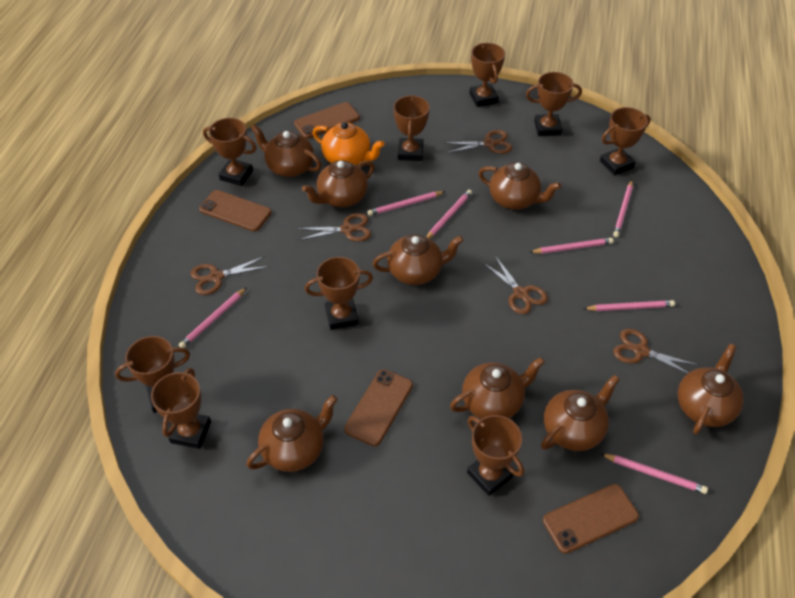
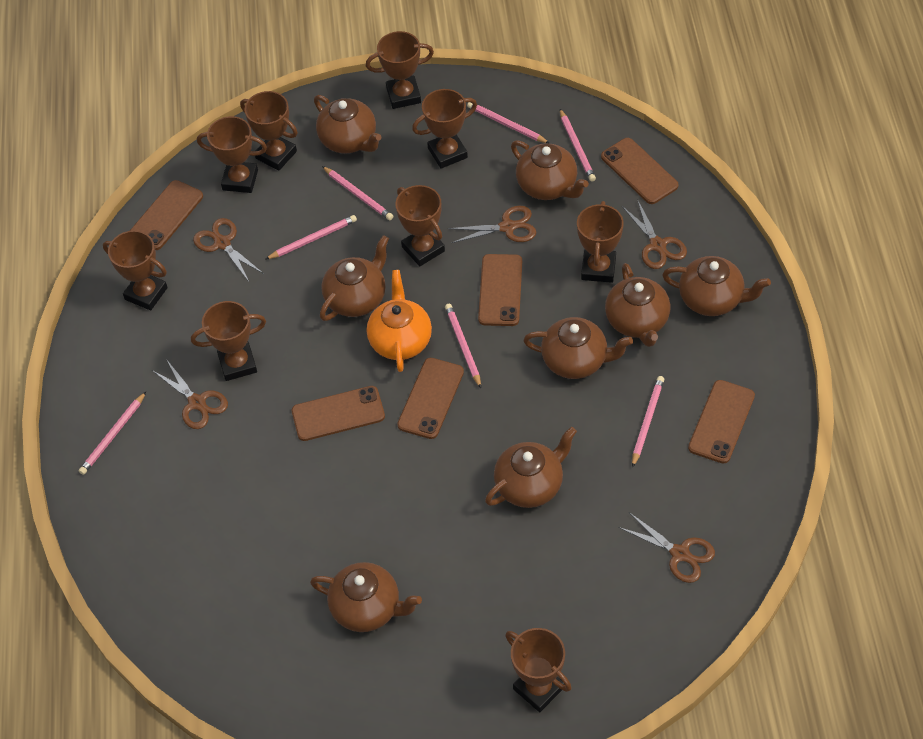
brown phone: [199,190,272,231] [294,102,360,139] [344,369,413,446] [543,484,639,554] = 4 -> [130,180,203,250] [292,386,385,441] [397,358,464,439] [478,254,522,326] [601,138,679,204] [688,380,755,464] = 6

